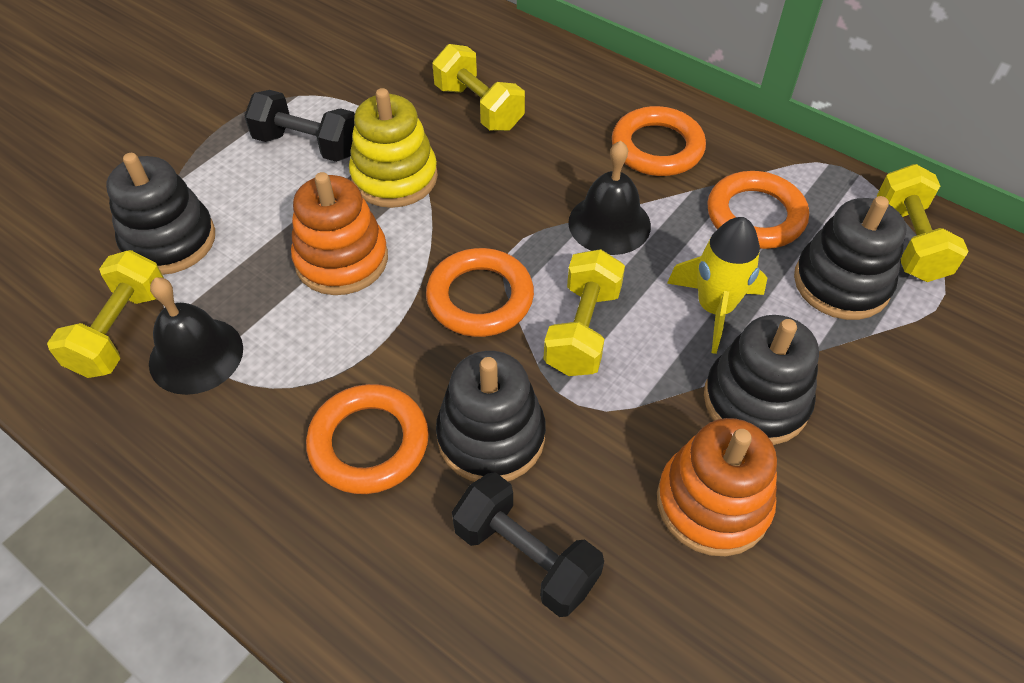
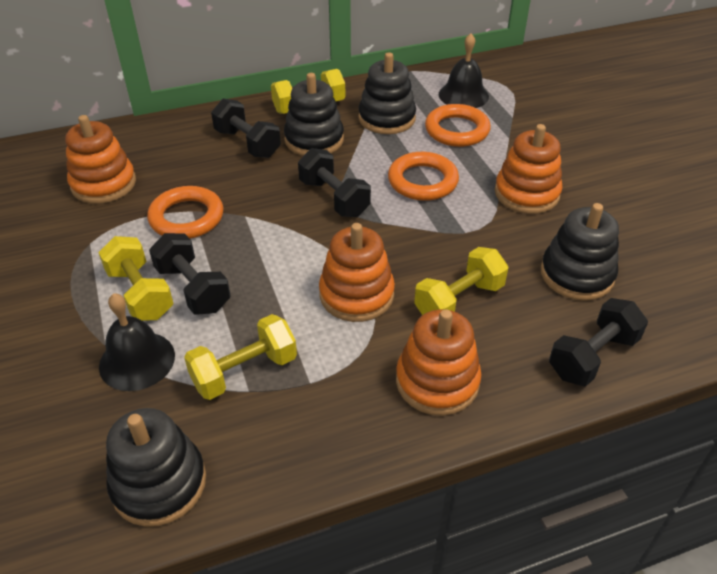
black dumbbell: [245,90,355,162] [452,472,604,617] = 2 -> [149,233,230,315] [211,98,281,158] [298,148,371,217] [549,298,648,387] = 4
orange ring: [306,384,429,494] [426,248,534,337] [612,106,706,176] [707,171,809,249] = 4 -> [147,186,223,239] [388,152,459,201] [425,104,491,147] = 3
orange stacking toy: [291,172,388,295] [657,418,777,556] = 2 -> [65,115,136,204] [319,223,395,322] [396,309,482,416] [495,124,563,214] = 4
yellow rocket: [667,217,767,354] = 1 -> none = 0
yellow stacking toy: [349,88,438,208] = 1 -> none = 0

